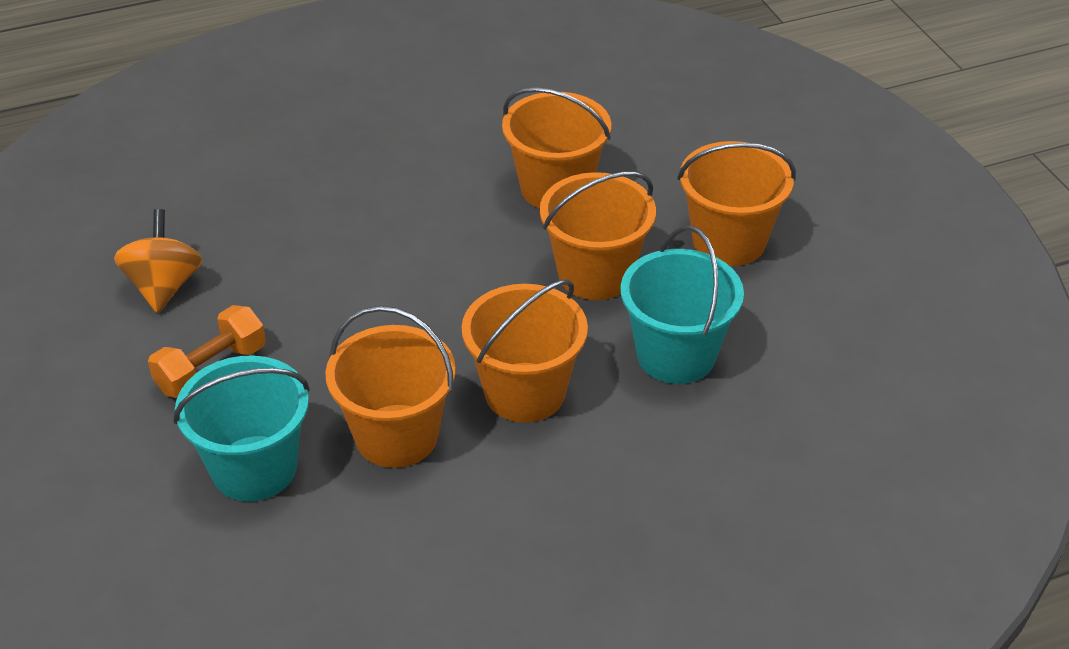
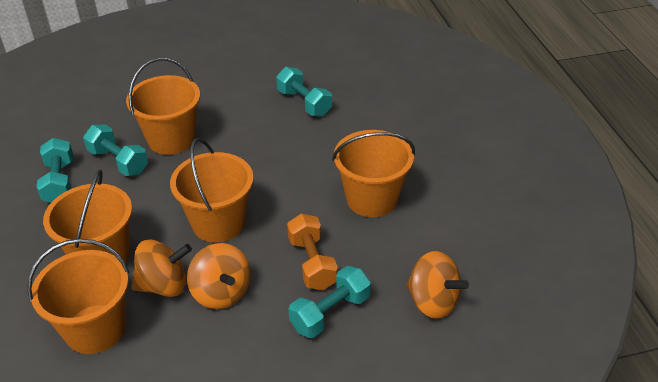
orange spinning top: [114,209,202,313] = 1 -> [131,240,192,297] [187,243,251,309] [406,251,469,319] = 3
turquoise bucket: [174,355,310,501] [620,226,744,384] = 2 -> none = 0
turquoise dumbbell: none = 0 -> [37,138,74,203] [83,125,148,176] [276,67,332,117] [288,266,371,338] = 4

